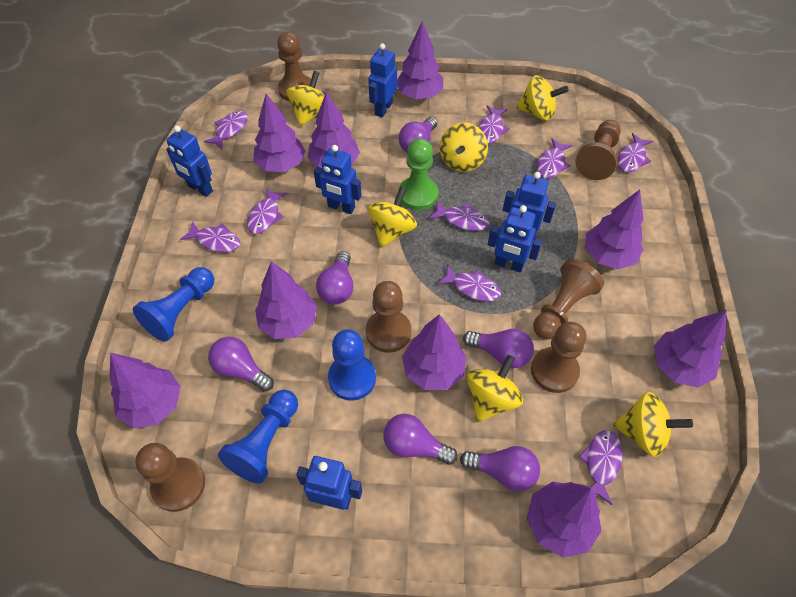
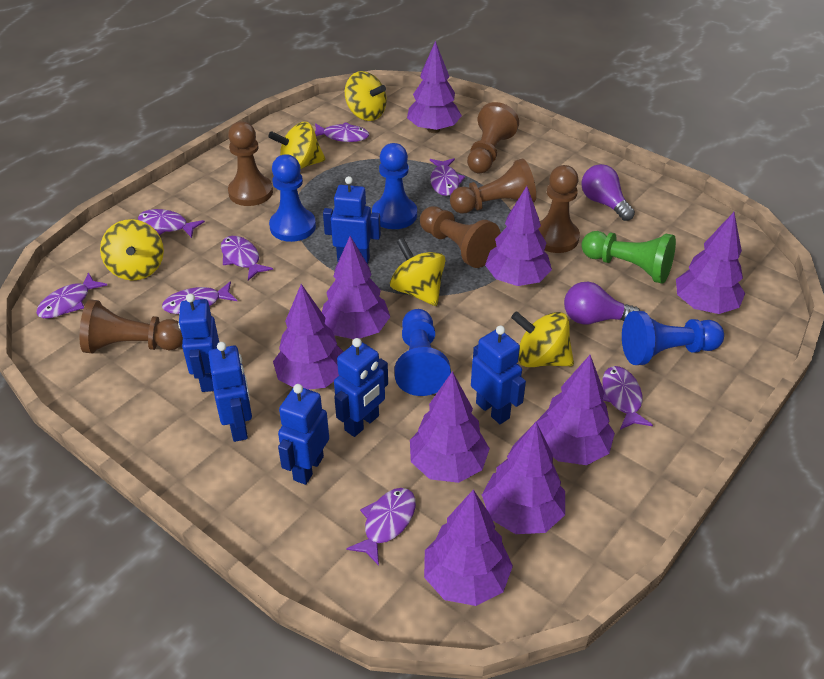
blue pawn: [133,267,214,342] [218,390,298,483] [328,329,376,401] = 3 -> [269,154,316,242] [372,143,417,229] [395,309,451,396] [622,311,724,365] = 4
purple fish: [180,221,240,252] [204,111,248,149] [247,188,287,234] [429,201,489,231] [437,265,501,302] [479,105,510,144] [537,138,573,178] [579,430,623,505] [617,133,653,172] = 9 -> [36,272,108,319] [138,209,205,238] [162,281,237,314] [221,236,273,281] [315,122,369,142] [346,488,416,566] [430,158,465,196] [602,366,653,430] = 8
purple light bulb: [208,337,274,392] [316,251,354,305] [383,414,458,465] [398,117,437,153] [460,446,540,491] [463,329,534,368] = 6 -> [564,282,640,324] [582,164,635,221] = 2
yellow spinning top: [286,71,325,127] [368,186,417,248] [440,122,488,172] [467,355,523,422] [516,75,569,121] [613,392,693,457] = 6 -> [100,219,164,281] [268,122,325,169] [345,71,387,121] [390,238,446,306] [511,311,574,367] = 5

